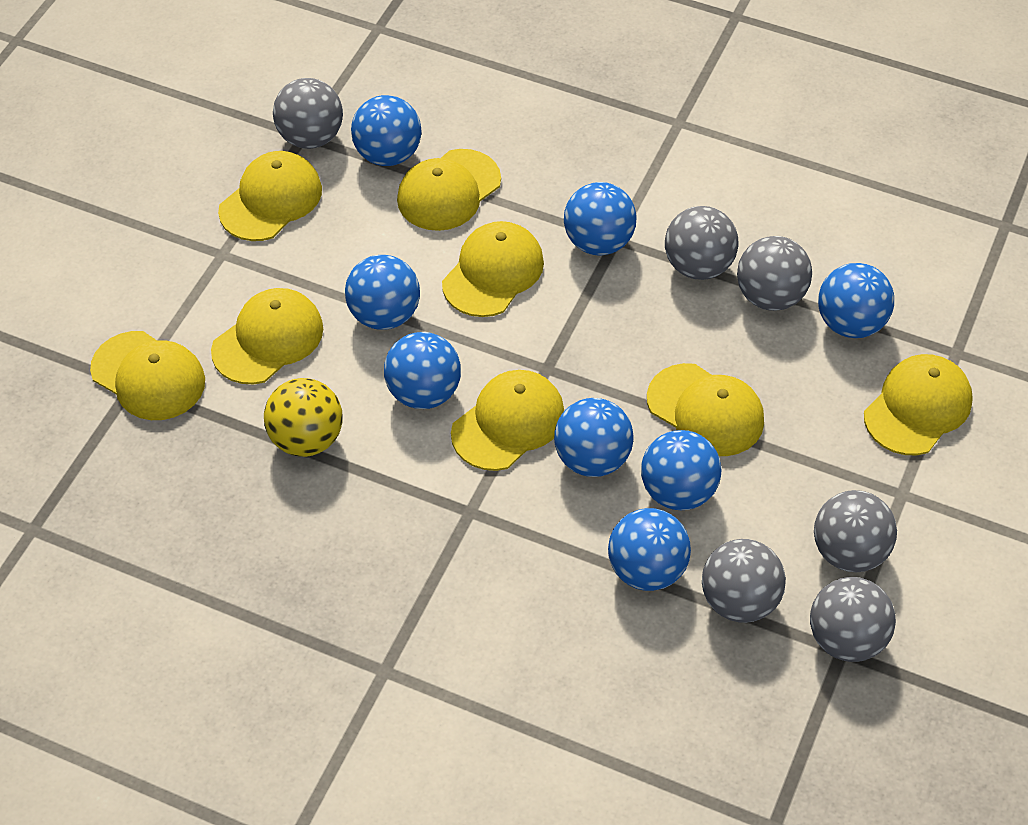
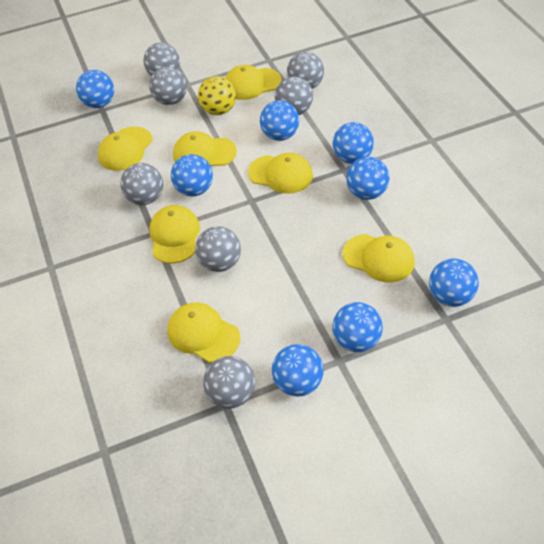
grey ball: [273,78,343,149] [665,206,739,280] [702,539,786,623] [737,236,812,311] [810,577,896,662] [814,490,897,572] = 6 -> [120,163,163,205] [143,43,180,76] [149,67,187,105] [195,226,241,272] [203,356,255,409] [275,76,313,115] [287,52,324,89] = 7
yellow cap: [90,331,205,420] [211,288,323,384] [218,151,322,241] [397,149,501,231] [442,221,544,317] [451,370,564,471] [647,363,764,456] [864,354,973,455] = 8 -> [98,127,153,171] [150,205,200,263] [168,302,240,363] [173,131,237,166] [225,65,282,100] [248,153,313,194] [343,234,415,283] = 7

